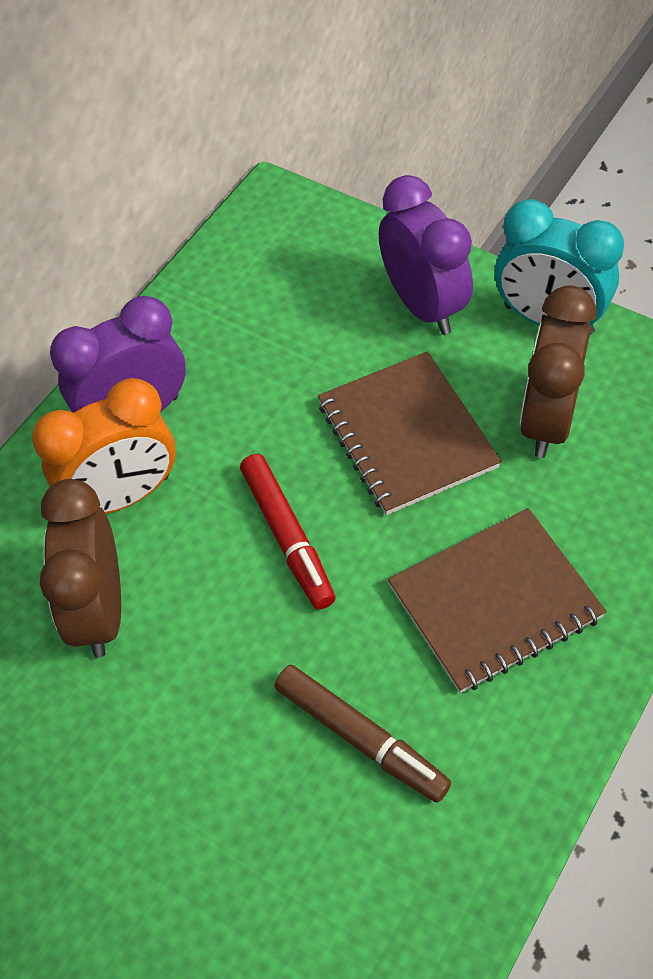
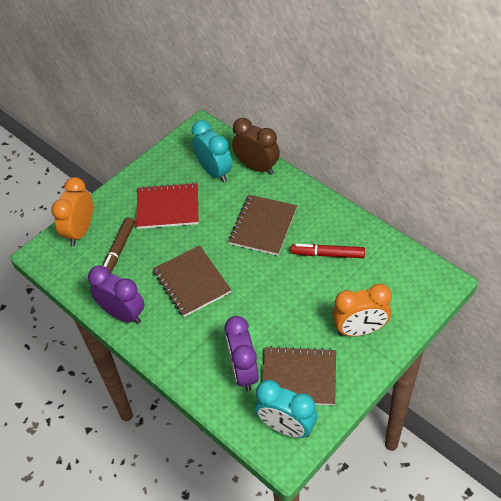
brown clock: [40,479,121,658] [520,285,596,458] = 2 -> [232,118,280,175] = 1
brown notebook: [318,351,501,515] [388,508,606,693] = 2 -> [153,245,231,317] [228,195,297,256] [262,346,336,406] = 3
orange clock: [32,378,176,514] = 1 -> [51,177,93,246] [332,284,392,336] = 2
red notebook: none = 0 -> [136,182,199,229] = 1
turquoise clock: [495,199,624,335] = 1 -> [192,120,232,183] [255,380,317,438] = 2

